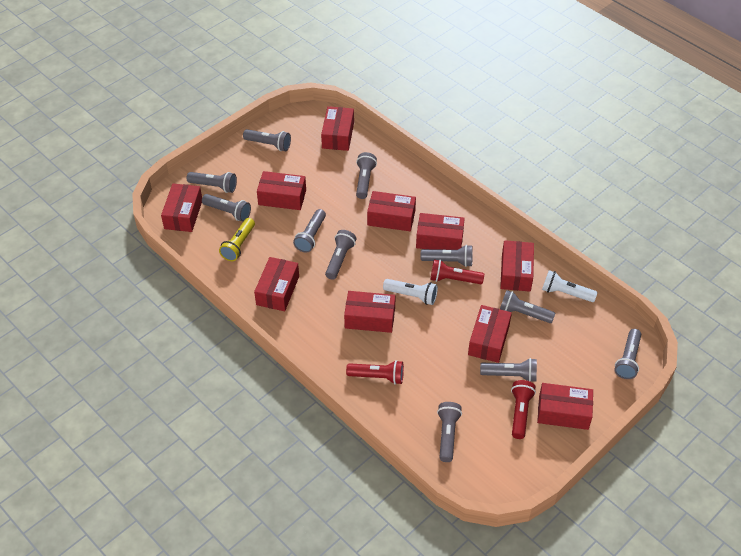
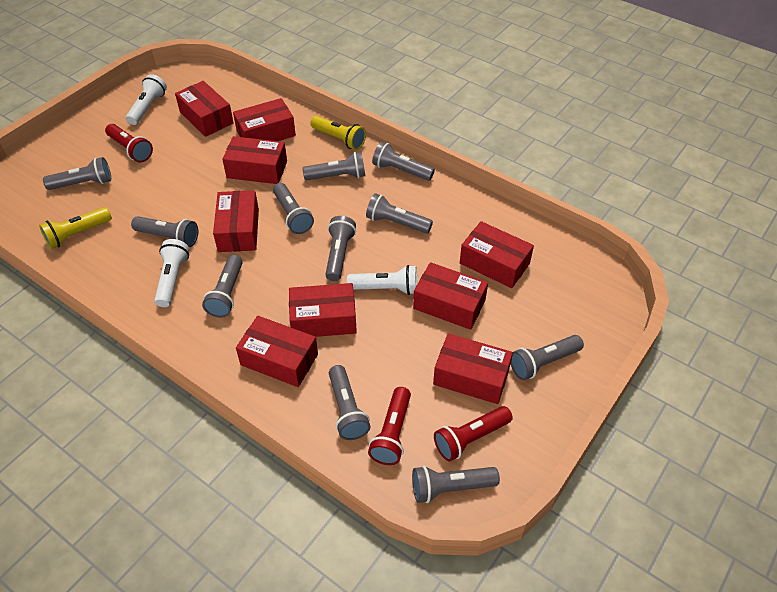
red box: [161,183,202,232] [254,257,299,311] [257,171,306,210] [321,106,354,151] [344,291,396,333] [367,191,416,231] [416,213,465,250] [468,305,512,363] [500,240,534,292] [537,383,593,430] = 10 -> [175,81,233,137] [213,190,259,252] [222,136,287,184] [233,98,296,141] [236,316,318,387] [289,283,357,337] [413,262,488,330] [433,333,513,404] [460,221,534,288] = 9
white flashlight: [383,279,438,305] [542,270,598,302] = 2 -> [126,74,167,125] [154,239,189,307] [347,265,417,295] = 3
yellow flashlight: [219,218,255,261] = 1 -> [39,207,112,249] [310,116,366,150] = 2

